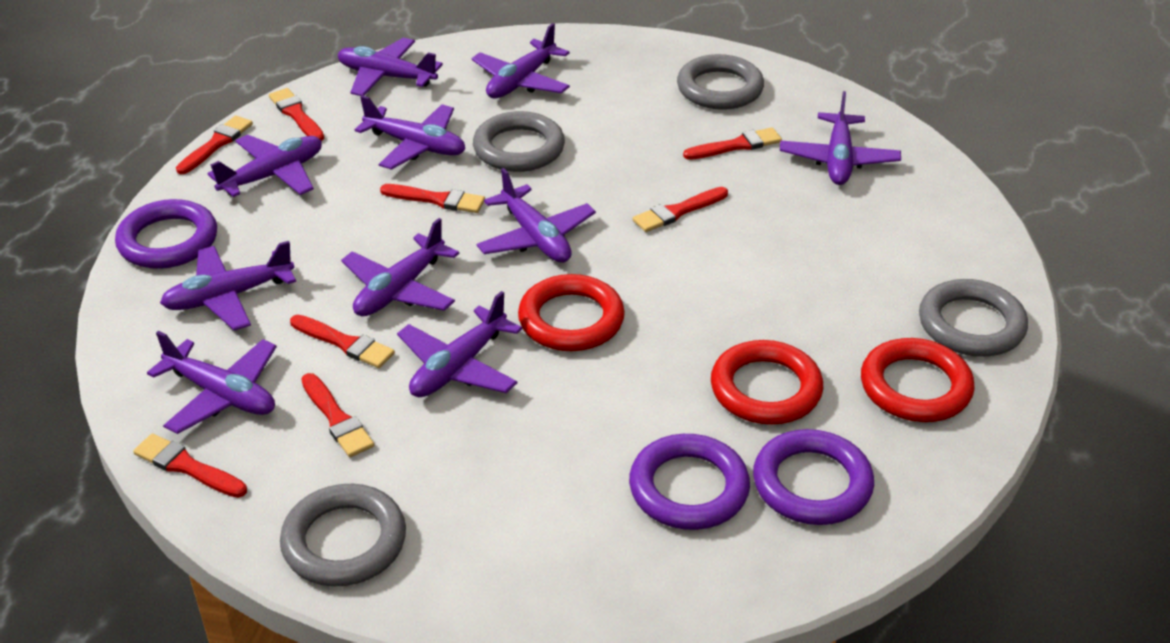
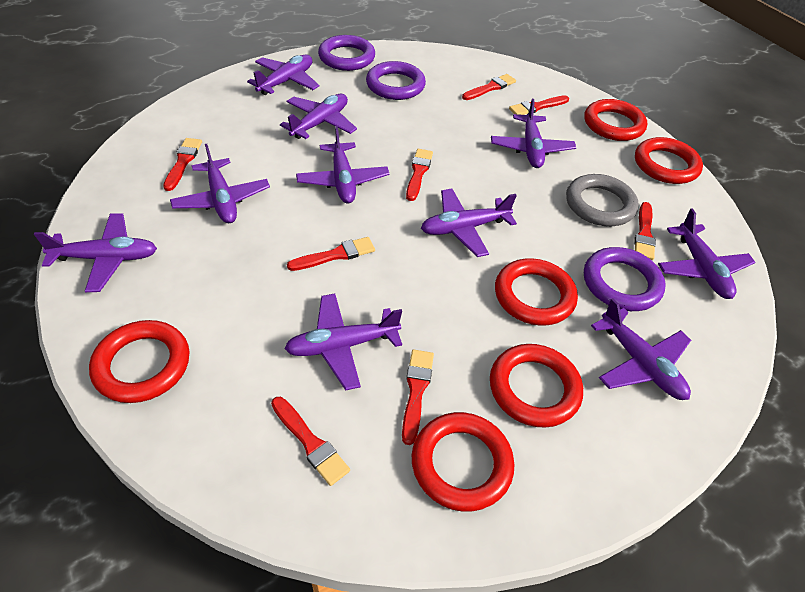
grey ring: [280,484,406,587] [473,111,565,172] [677,54,764,110] [919,279,1028,357] = 4 -> [566,174,639,226] = 1
red ring: [518,274,625,351] [711,340,823,425] [861,338,975,422] = 3 -> [89,320,189,403] [412,412,514,512] [490,344,583,428] [495,258,578,326] [585,99,647,141] [635,137,703,184] = 6

